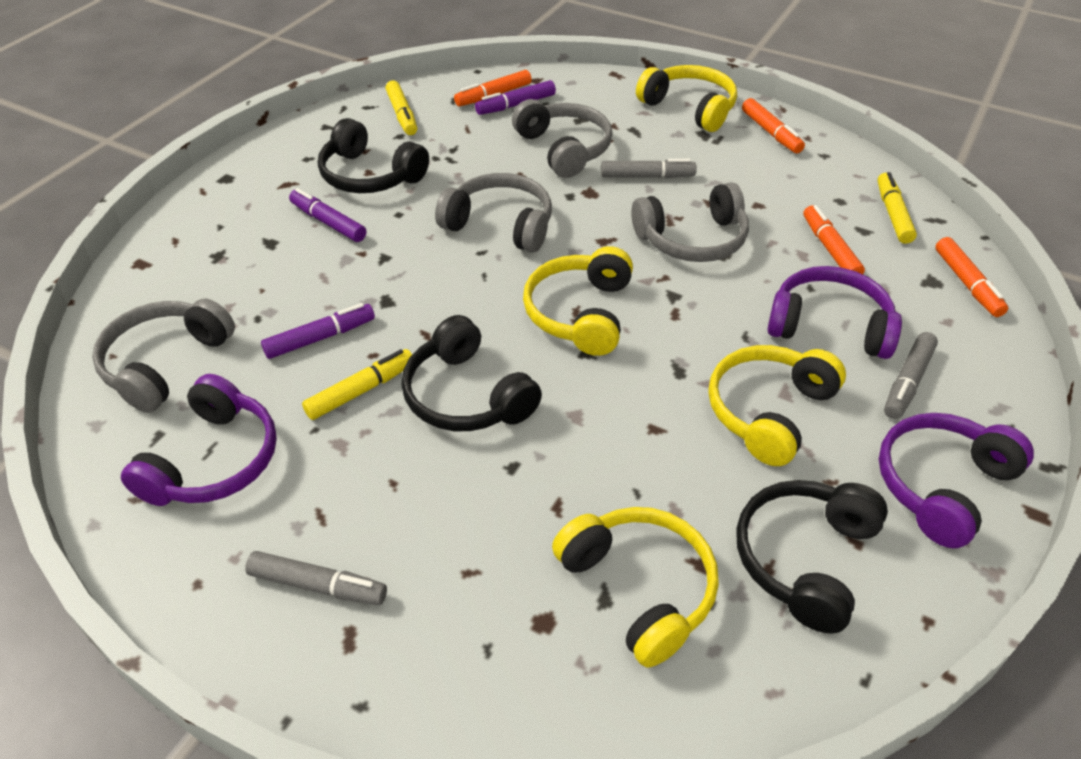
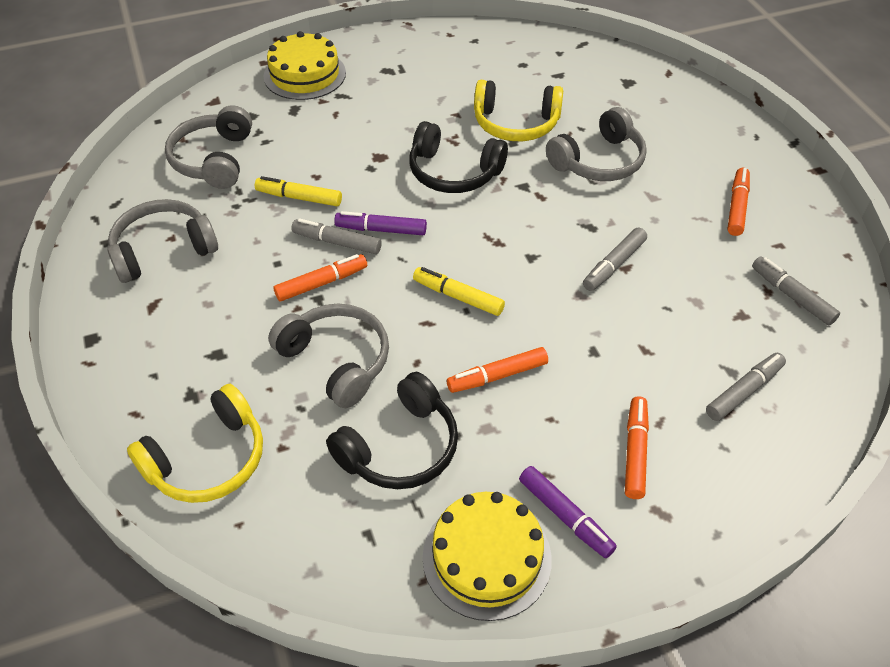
black headphones: [318,118,429,193] [401,315,542,431] [736,480,888,634] = 3 -> [326,372,458,489] [409,121,508,193] = 2
grey marker: [245,551,387,605] [601,159,697,178] [884,332,938,419] = 3 -> [291,218,382,254] [583,228,647,291] [706,353,786,421] [752,257,840,325] = 4
purple headphones: [121,374,277,506] [768,266,902,359] [879,413,1034,548] = 3 -> none = 0
purple marker: [261,303,375,359] [289,188,366,242] [475,80,556,115] = 3 -> [334,211,427,235] [519,466,617,558] = 2
yellow cake: none = 0 -> [264,31,346,100] [423,492,552,621] = 2
yellow headphones: [523,246,633,356] [552,507,719,668] [636,65,737,132] [708,345,846,466] = 4 -> [127,384,263,503] [474,80,563,141] = 2
yellow marker: [302,349,412,420] [385,80,417,135] [877,172,917,244] = 3 -> [255,176,342,206] [413,267,505,316] = 2

